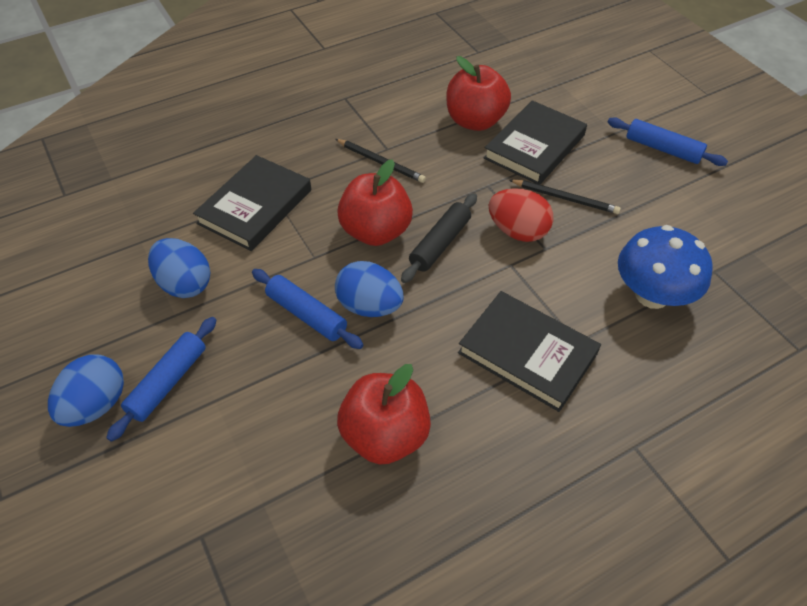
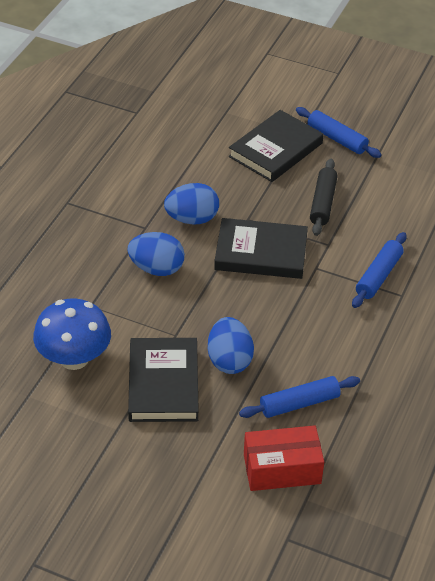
black pencil: [336,139,426,183] [509,180,621,214] = 2 -> none = 0
red apple: [337,159,413,246] [337,364,431,465] [447,56,511,131] = 3 -> none = 0
red box: none = 0 -> [244,425,324,491] = 1
red egg: [489,188,553,242] = 1 -> none = 0

